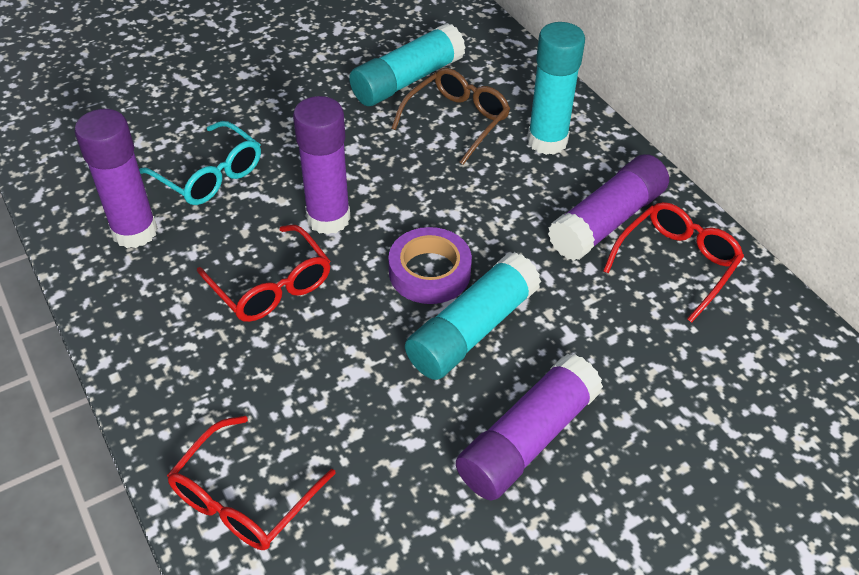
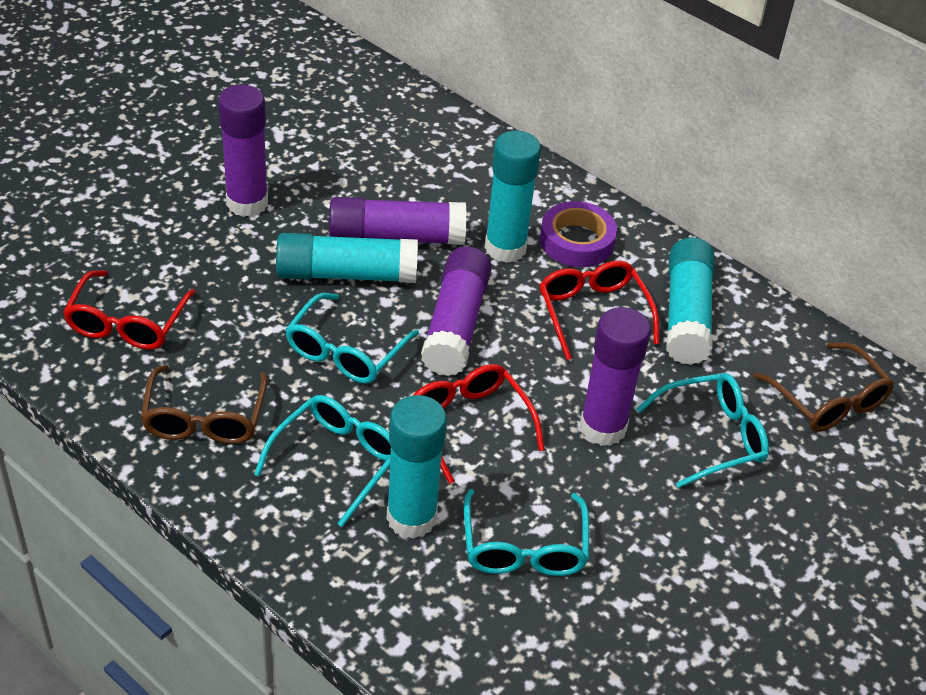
brown glasses: [391,68,510,165] = 1 -> [141,365,268,444] [754,342,895,432] = 2
turquoise glasses: [139,121,261,205] = 1 -> [254,395,391,527] [285,293,419,384] [464,489,589,576] [637,373,769,488] = 4
turquoise glue stick: [349,23,466,106] [405,252,541,380] [527,22,585,155] = 3 -> [276,233,418,283] [386,395,447,539] [485,130,541,263] [666,238,714,365] = 4

